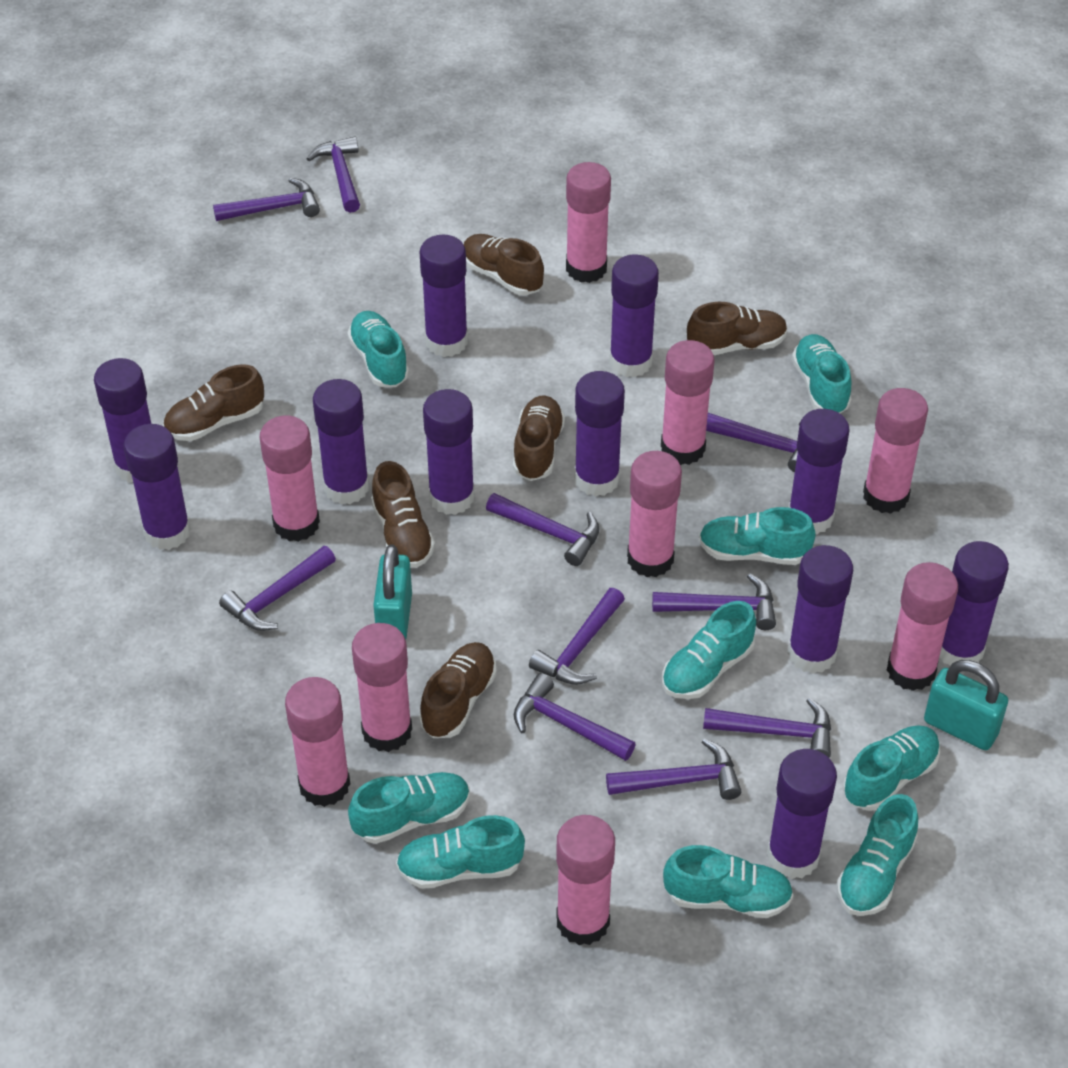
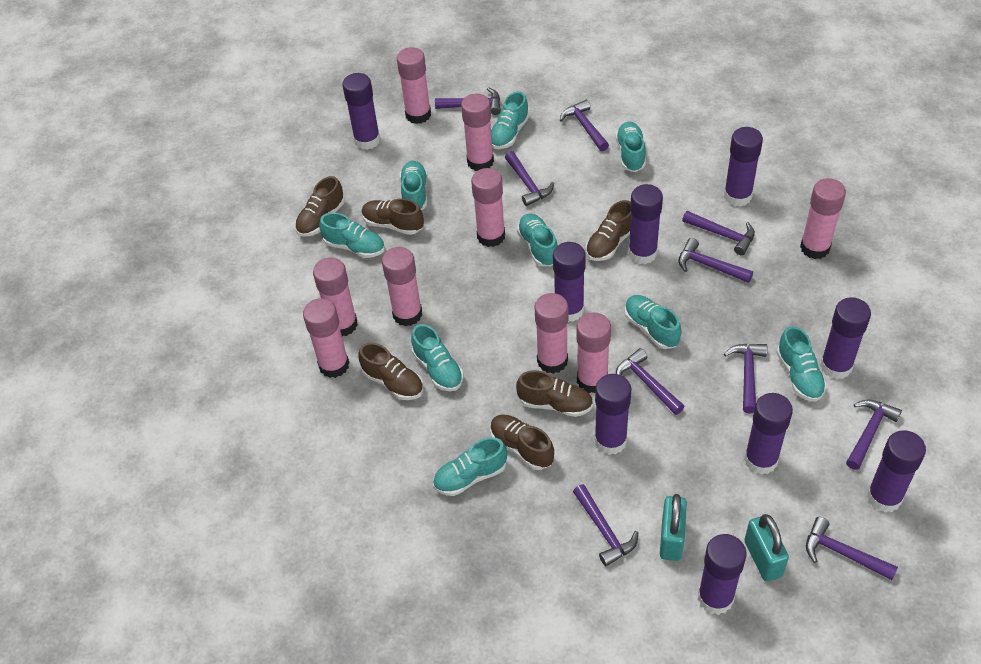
purple glue stick: [94,358,151,483] [124,424,191,550] [313,379,369,505] [420,235,468,357] [423,389,474,515] [574,371,625,496] [610,255,659,378] [767,749,837,879] [788,409,850,535] [788,545,853,674] [939,541,1009,666] = 11 -> [342,73,380,150] [553,242,586,322] [594,374,632,455] [628,184,663,264] [698,534,747,615] [724,127,763,207] [744,393,793,475] [820,297,871,379] [867,430,926,513] = 9

